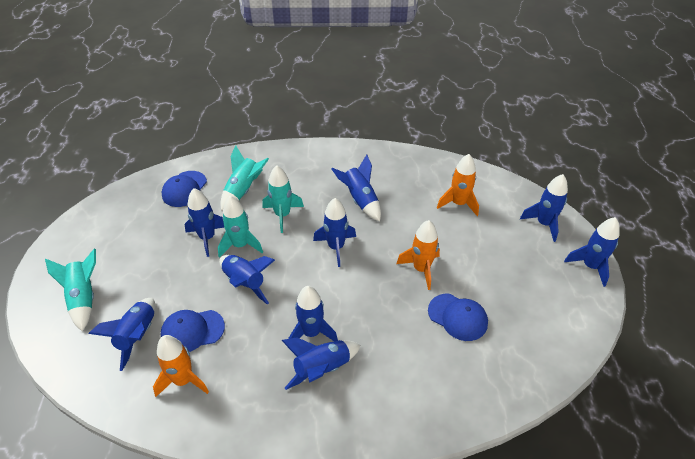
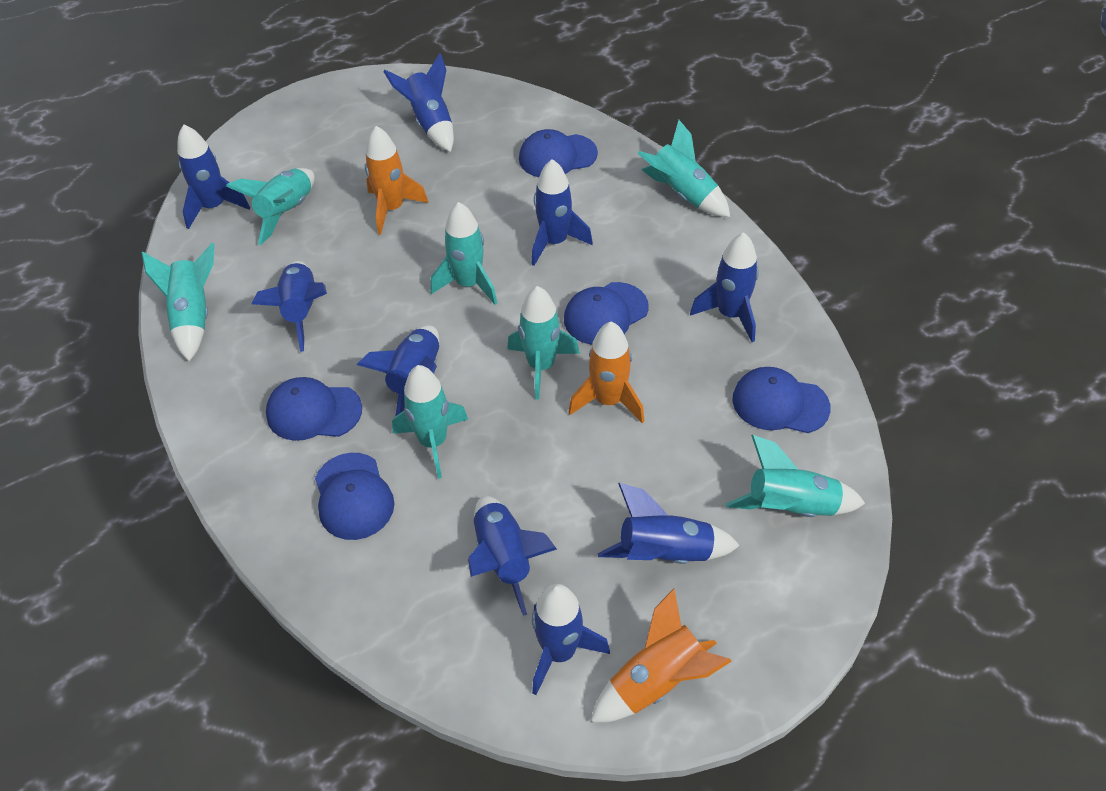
blue cap: [160,310,225,352] [162,171,207,207] [428,294,488,341] = 3 -> [266,377,362,441] [315,453,394,540] [519,129,598,177] [564,282,649,345] [732,367,831,433] = 5
turquoise rocket: [45,249,96,331] [218,196,263,258] [220,146,269,211] [262,165,304,233] = 4 -> [142,243,214,361] [226,168,315,245] [392,365,468,479] [431,202,497,305] [507,286,580,400] [637,120,730,217] [726,435,865,517] = 7

